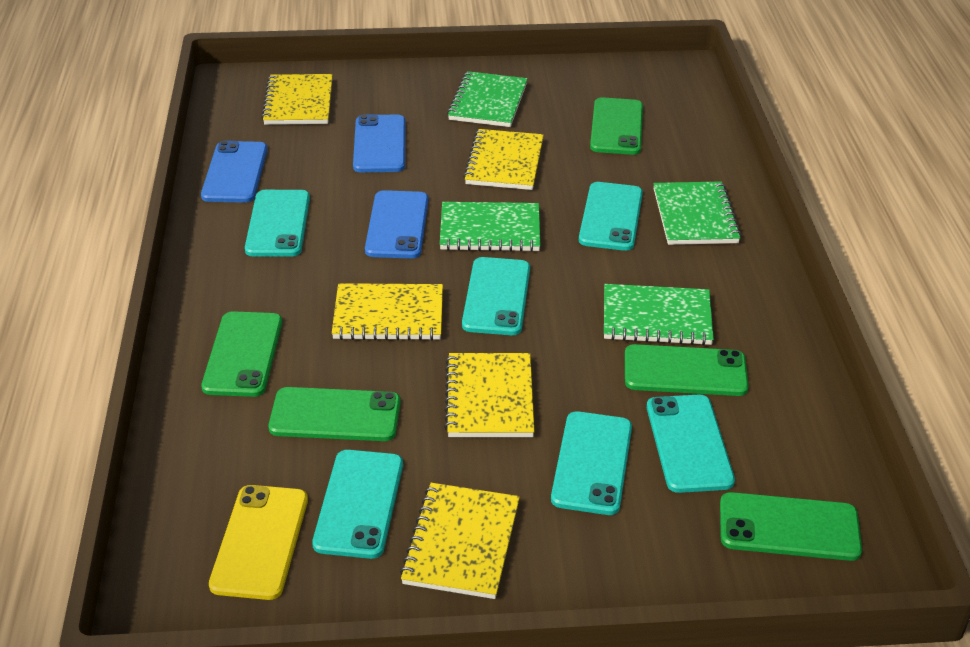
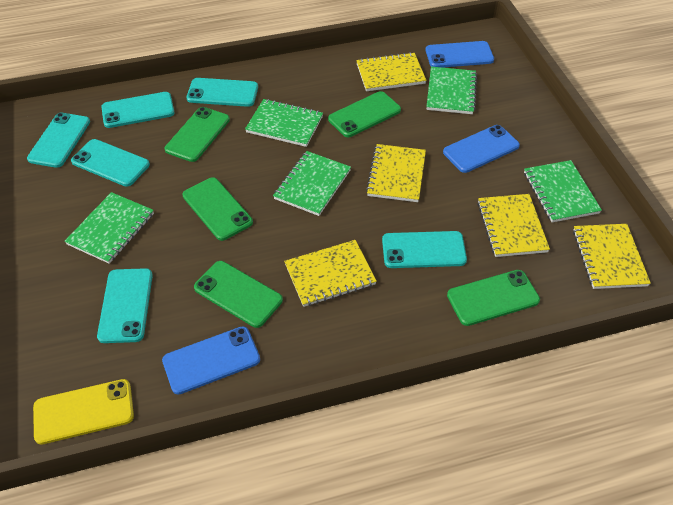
green notebook: [440,202,541,252] [447,71,528,127] [604,284,714,345] [653,181,741,245] = 4 -> [64,192,154,264] [245,99,323,147] [273,151,351,216] [426,67,477,114] [524,160,602,222] = 5

